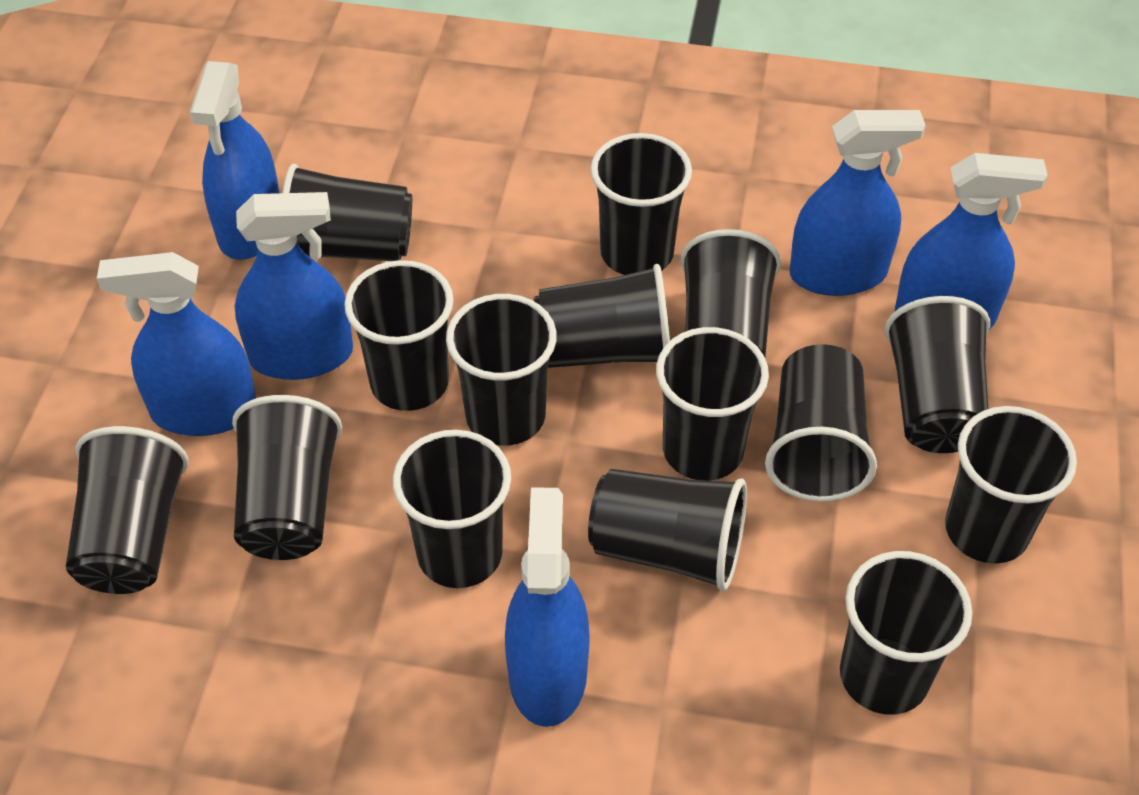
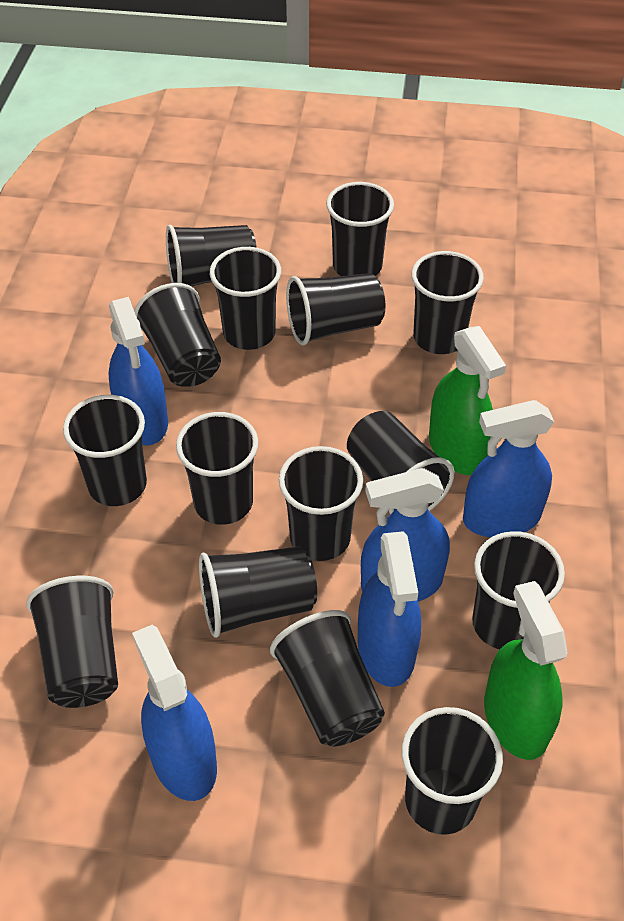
blue spray bottle: [97,252,256,436] [190,61,279,260] [235,192,353,380] [505,487,590,727] [790,110,926,296] [895,153,1048,328] = 6 -> [109,297,168,445] [132,625,217,801] [358,531,421,687] [361,468,450,602] [463,400,554,537] = 5
green spray bottle: none = 0 -> [429,326,506,475] [484,581,568,760] = 2

